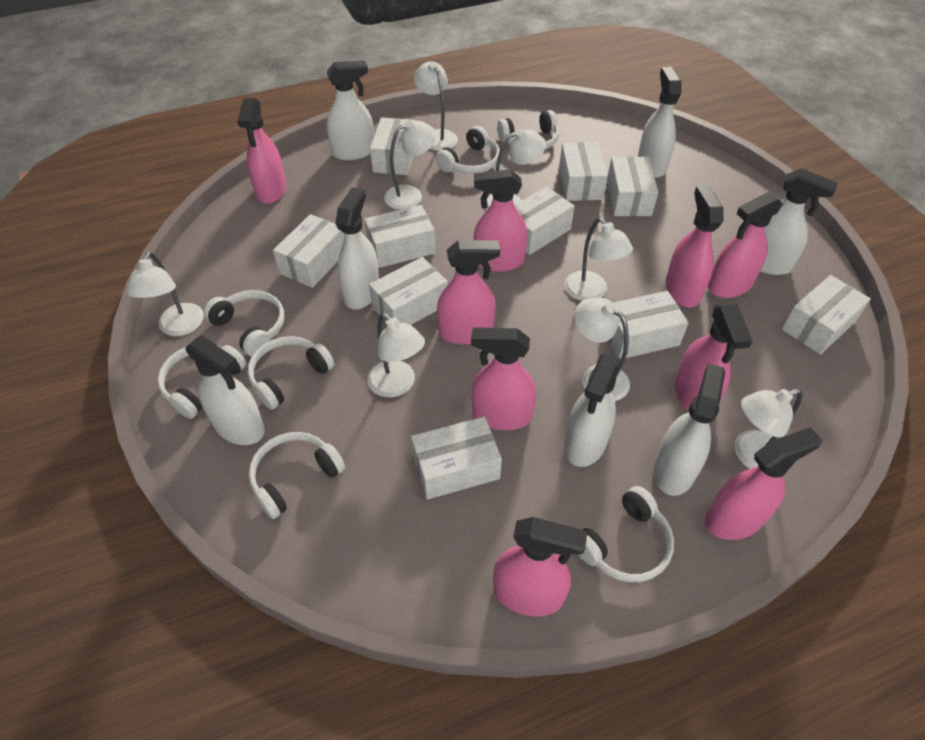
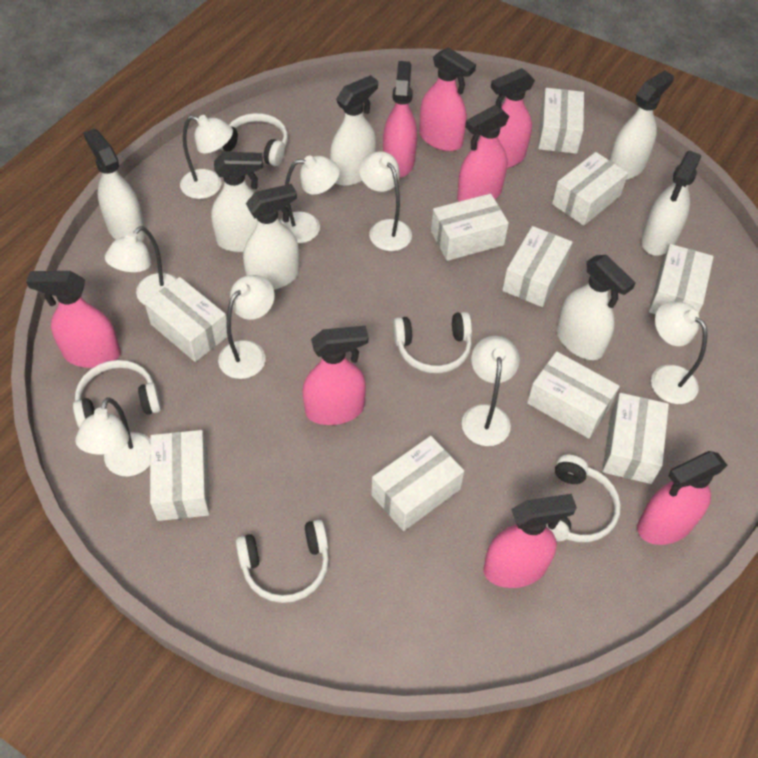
pink spray bottle: [238,98,286,204] [437,240,500,344] [471,327,536,430] [473,169,528,272] [493,517,587,616] [666,185,723,307] [674,304,753,412] [705,427,822,540] [708,192,783,298] = 9 -> [26,271,121,368] [303,326,368,425] [383,61,417,177] [419,47,476,151] [457,105,509,202] [483,494,577,588] [491,68,535,168] [637,451,727,545] = 8
white headphones: [157,345,246,419] [204,290,285,356] [247,336,335,410] [249,432,345,519] [436,126,500,174] [497,110,559,150] [578,486,674,583] = 7 -> [73,360,161,428] [219,113,288,166] [235,519,329,603] [393,312,472,373] [546,455,621,542] = 5

